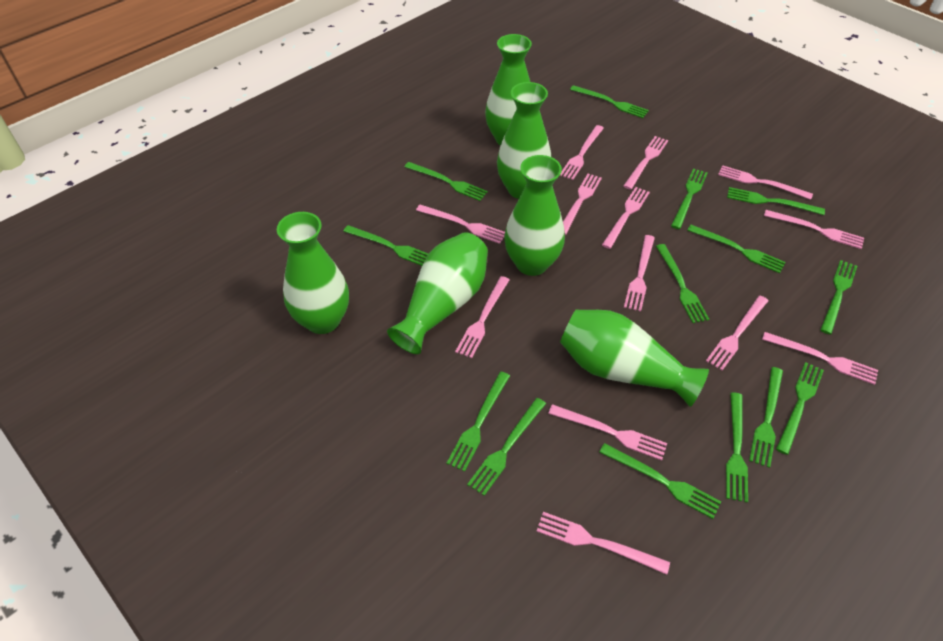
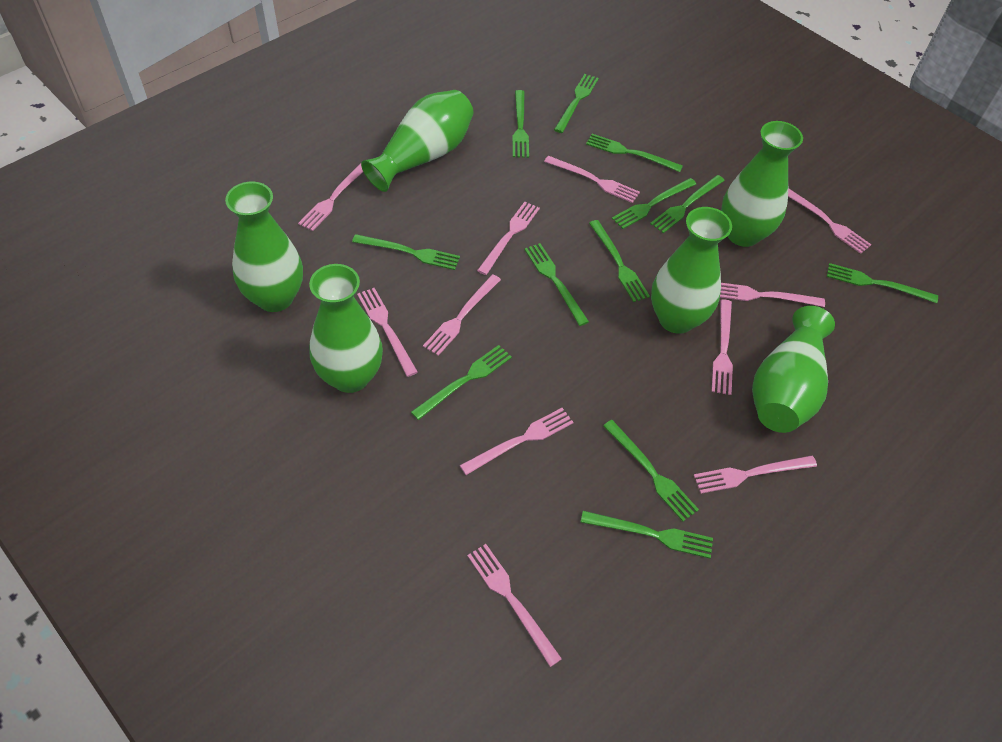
green fork: [343,225,428,266] [405,162,488,201] [447,372,510,472] [467,398,546,496] [570,85,649,118] [599,443,721,519] [656,244,709,323] [671,168,708,229] [687,225,786,273] [726,392,748,503] [727,187,825,215] [749,367,783,468] [776,362,824,455] [820,260,857,334] = 14 -> [352,234,460,270] [411,345,512,420] [512,90,529,158] [524,243,589,326] [554,74,599,133] [581,511,713,558] [586,134,683,172] [589,220,650,302] [603,420,699,521] [612,178,696,229] [650,175,725,233] [827,263,938,303] = 12
pink fork: [416,205,505,244] [455,276,510,358] [536,512,670,575] [548,404,667,461] [560,125,604,180] [563,174,602,235] [602,187,650,249] [623,136,668,190] [624,235,655,312] [706,296,768,370] [718,165,813,200] [762,332,878,385] [764,210,864,249] = 13 -> [298,163,363,231] [357,288,418,377] [423,274,501,356] [460,408,574,475] [467,544,562,667] [477,202,540,275] [544,156,640,203] [694,455,817,494] [711,299,733,395] [720,283,825,307] [788,188,871,254] = 11

